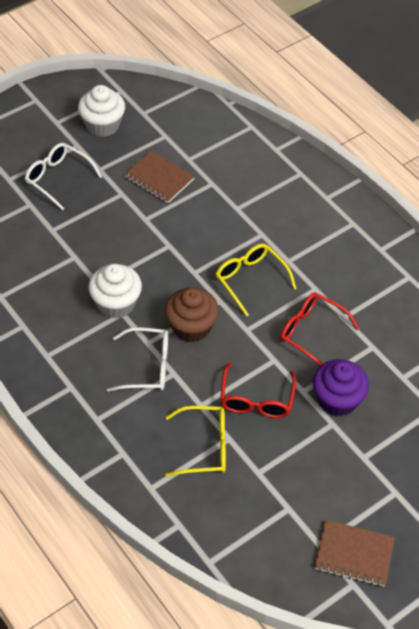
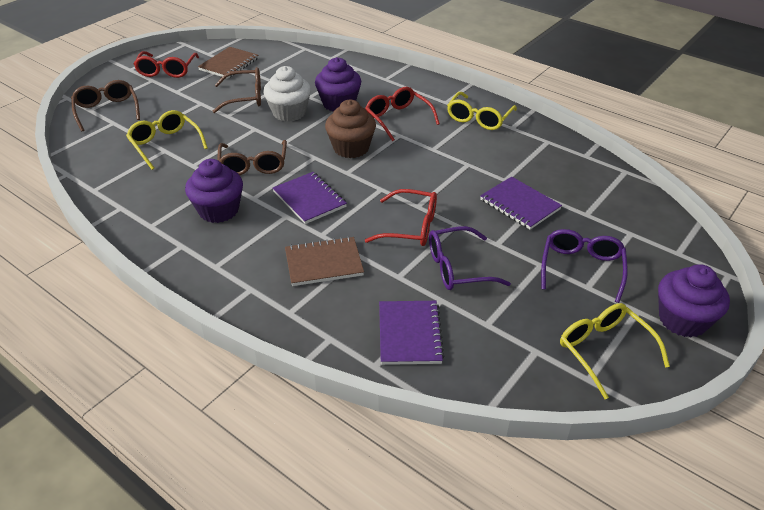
brown glasses: none = 0 -> [71,80,140,132] [212,67,261,113] [218,140,287,175] = 3
purple cupcake: [313,359,369,417] = 1 -> [185,159,243,223] [315,57,361,112] [658,264,730,338] = 3
purple glasses: none = 0 -> [429,226,511,290] [541,229,628,303] = 2
purple notebook: none = 0 -> [273,172,347,224] [379,301,444,365] [480,176,562,229] = 3
red glasses: [220,363,296,418] [280,292,359,366] = 2 -> [134,51,199,78] [365,87,440,141] [365,189,437,246] = 3
white cupcake: [78,85,125,137] [88,264,142,318] = 2 -> [263,66,311,122] = 1
white glasses: [25,143,102,211] [107,327,168,392] = 2 -> none = 0
yellow glasses: [165,406,226,477] [216,244,297,317] = 2 -> [126,110,208,170] [447,92,517,130] [560,303,670,399] = 3

